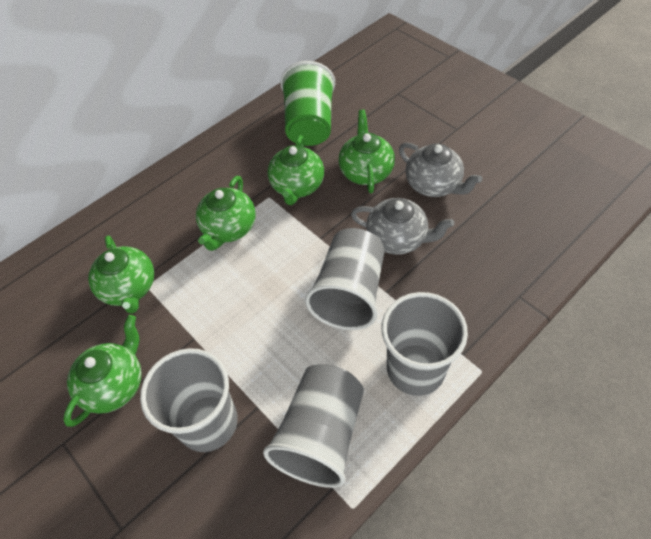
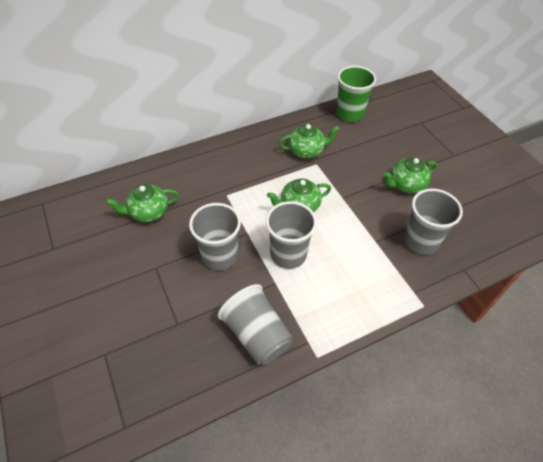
green teapot: [63,315,142,427] [88,236,154,314] [196,176,256,251] [268,135,324,205] [339,110,395,193] = 5 -> [106,184,179,222] [267,179,331,212] [278,124,340,158] [383,157,437,193] = 4
grey teapot: [351,198,454,255] [399,143,482,197] = 2 -> none = 0

